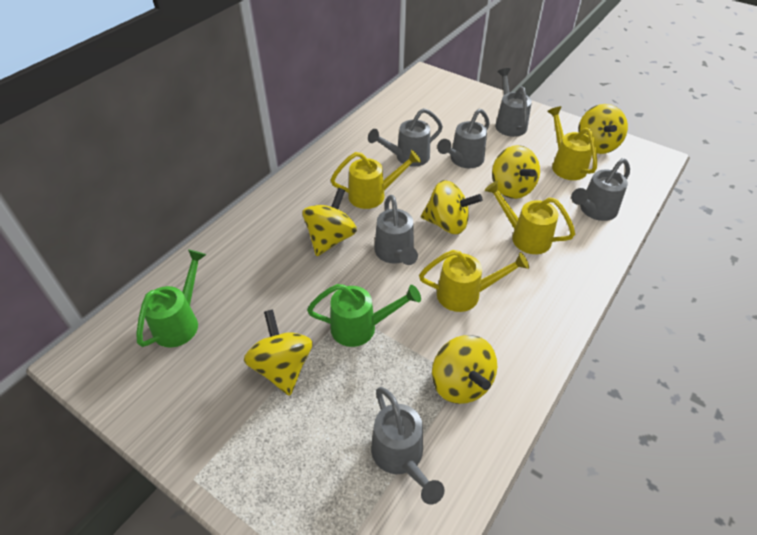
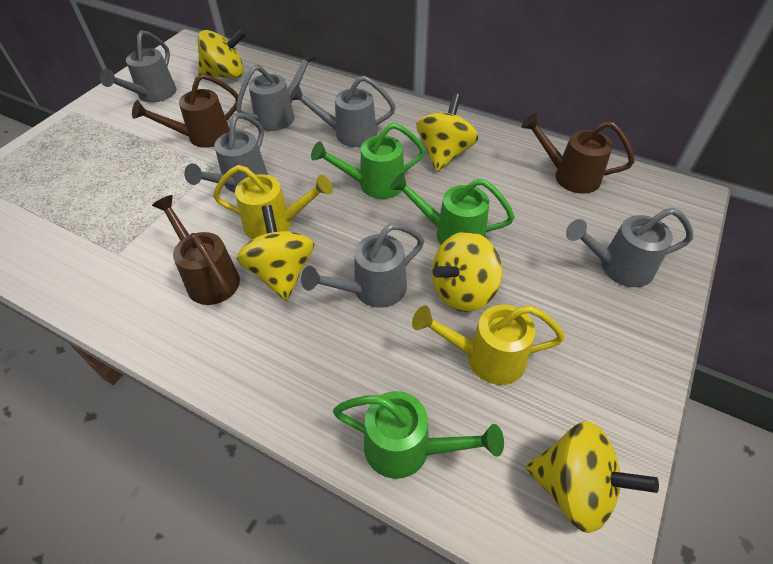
brown watering can: none = 0 -> [132,74,238,148] [152,195,240,305] [521,113,635,194] = 3
green watering can: [137,250,206,348] [307,284,421,347] = 2 -> [311,123,425,199] [333,391,504,479] [390,172,515,245] = 3
yellow spinning top: [244,309,313,396] [302,188,357,256] [421,180,482,234] [432,335,497,404] [492,145,540,199] [578,104,628,154] = 6 -> [198,29,246,78] [237,205,314,301] [416,93,478,172] [432,231,502,312] [526,421,659,533] = 5
yellow watering can: [331,150,421,209] [419,250,529,312] [485,180,575,254] [547,106,597,180] = 4 -> [213,165,333,239] [412,305,565,385] = 2

